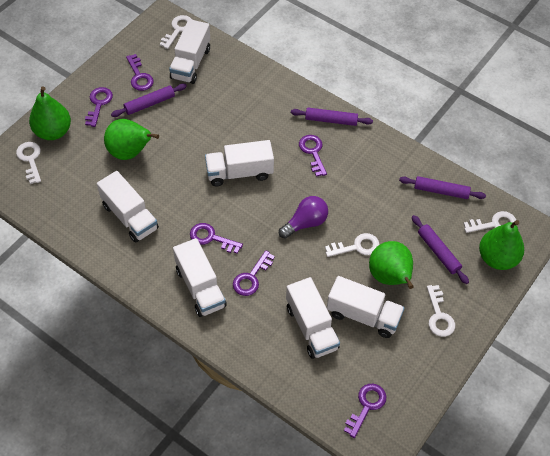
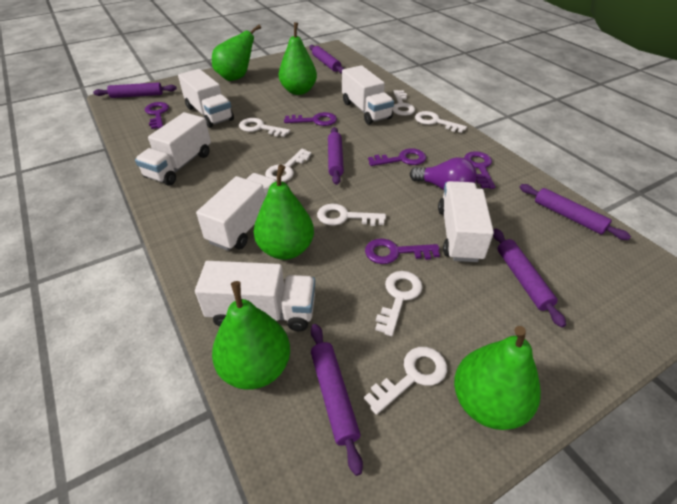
green pear: [29,86,71,140] [104,119,159,160] [369,241,414,289] [479,220,524,270] = 4 -> [212,25,261,81] [212,281,290,390] [254,164,314,260] [279,22,317,95] [454,326,541,430] = 5
purple key: [85,87,113,127] [126,54,154,91] [190,223,243,254] [233,250,275,296] [299,135,327,177] [344,384,386,438] = 6 -> [145,102,169,129] [284,112,337,126] [365,238,440,264] [368,148,426,166] [464,151,495,189] = 5
purple rolling pin: [111,84,187,117] [291,108,373,126] [399,176,486,199] [412,215,469,284] = 4 -> [93,82,177,98] [309,45,344,73] [311,324,363,476] [328,127,344,185] [493,229,566,328] [519,184,631,240] = 6
white key: [16,142,41,184] [160,15,192,49] [325,233,380,257] [427,285,455,337] [463,211,516,233] = 5 -> [239,118,290,137] [265,149,311,182] [317,204,386,226] [364,347,447,415] [375,271,423,336] [392,90,415,116] [415,111,467,133] = 7

